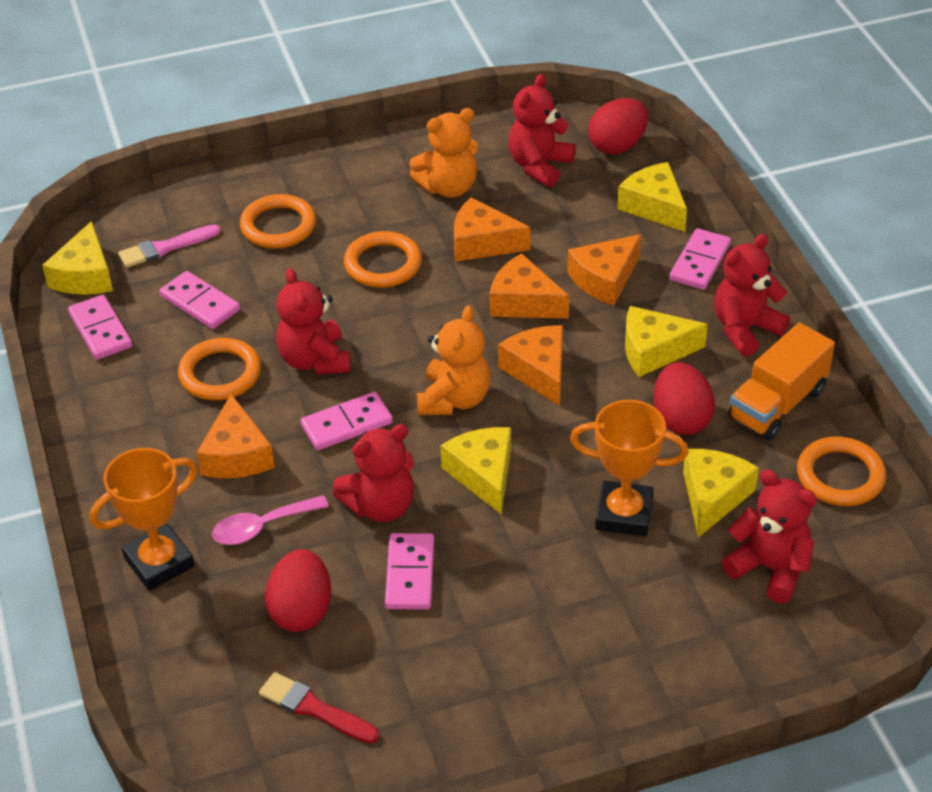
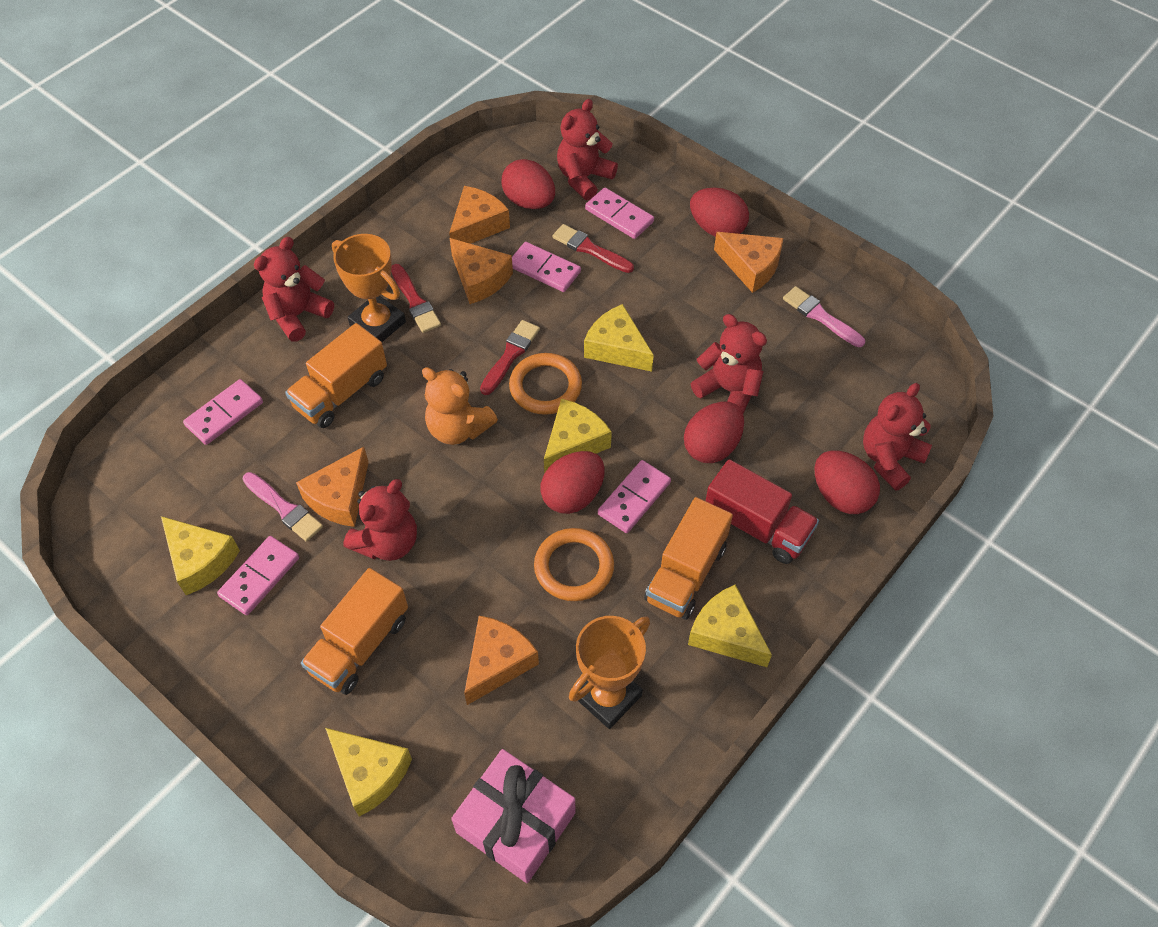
orange ring: [178,338,261,400] [240,194,316,249] [344,231,422,288] [797,436,886,506] = 4 -> [509,353,582,415] [534,528,614,601] = 2
orange teddy bear: [409,108,478,198] [417,305,491,415] = 2 -> [422,367,498,445] = 1
orange truck: [728,323,835,440] = 1 -> [285,323,387,428] [301,568,408,695] [644,497,733,620] = 3
pink brush: [118,224,220,268] = 1 -> [243,472,323,542] [783,286,865,347] = 2
pink gift: none = 0 -> [451,749,575,883] = 1
pink spoon: [212,495,329,545] = 1 -> none = 0
red brush: [259,672,379,743] = 1 -> [391,264,441,333] [480,320,540,395] [552,224,634,273] = 3
red egg: [265,549,331,632] [588,98,648,154] [653,362,715,435] = 3 -> [501,159,555,209] [541,451,605,514] [684,402,744,463] [690,188,749,237] [815,450,880,514] = 5
red truck: none = 0 -> [706,459,819,564] = 1

